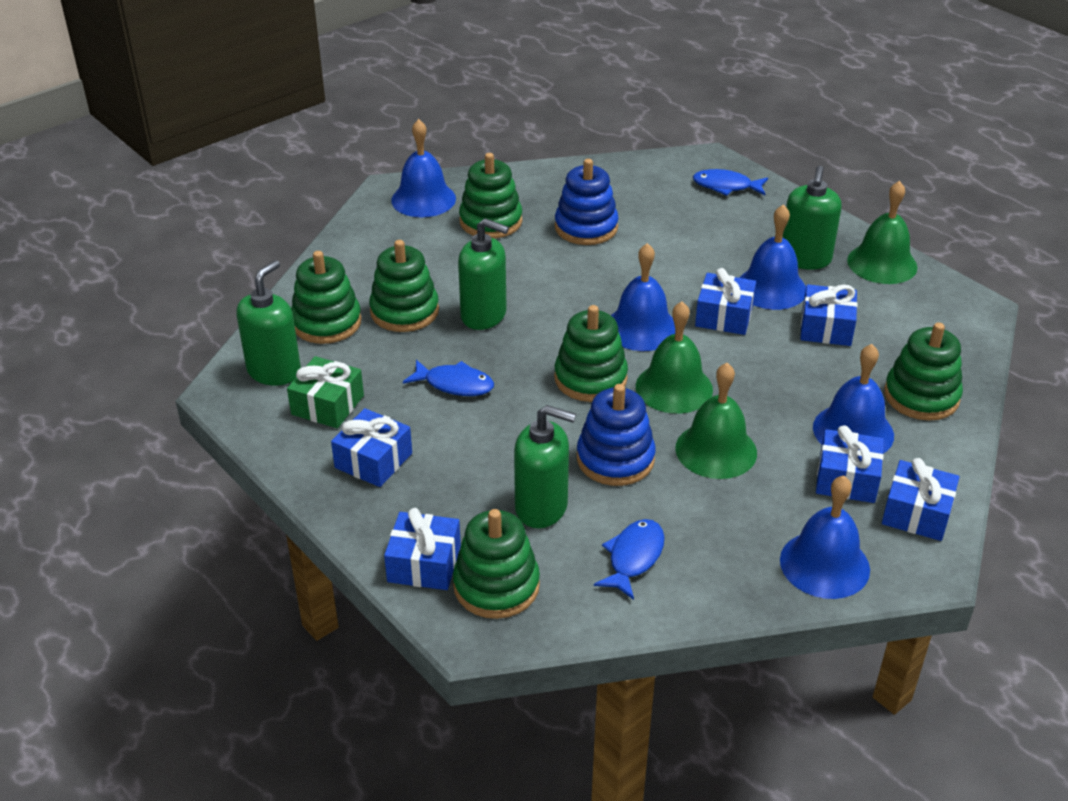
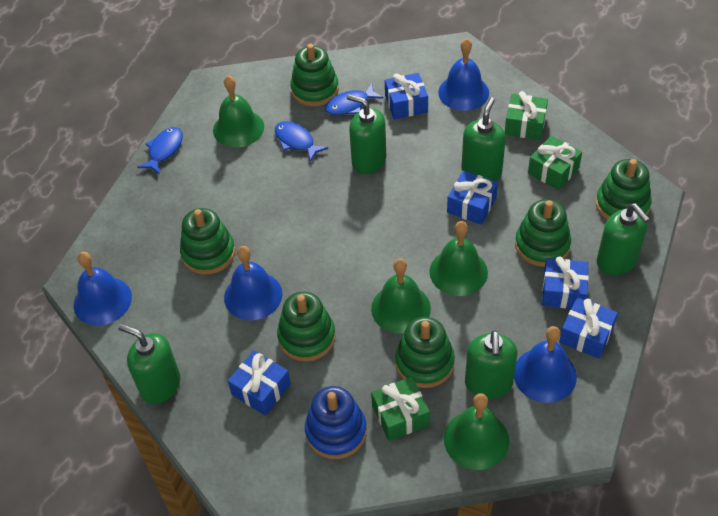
blue bell: [391,119,456,217] [611,243,675,351] [739,204,806,310] [780,475,870,599] [813,344,894,453] = 5 -> [74,252,132,326] [224,246,282,320] [438,38,489,111] [514,326,577,403] = 4
blue gift: [331,408,412,487] [384,508,461,590] [695,268,756,335] [800,284,858,346] [816,425,884,503] [882,458,959,541] = 6 -> [228,350,291,415] [385,73,428,119] [447,170,498,225] [542,256,589,309] [559,297,618,359] = 5
blue stacking toy: [555,159,619,245] [577,384,656,486] = 2 -> [305,386,367,459] = 1
green bell: [636,302,713,414] [675,363,757,479] [847,181,918,284] = 3 -> [213,75,264,148] [371,258,431,334] [430,221,488,296] [444,393,509,470] = 4
green gift: [287,356,364,428] = 1 -> [371,377,430,441] [505,91,548,140] [528,136,582,190] = 3
green soap dispenser: [237,260,301,386] [458,218,509,330] [514,405,576,528] [782,166,842,270] = 4 -> [118,324,180,404] [347,94,386,174] [461,97,506,181] [465,330,518,399] [597,203,650,275] = 5

